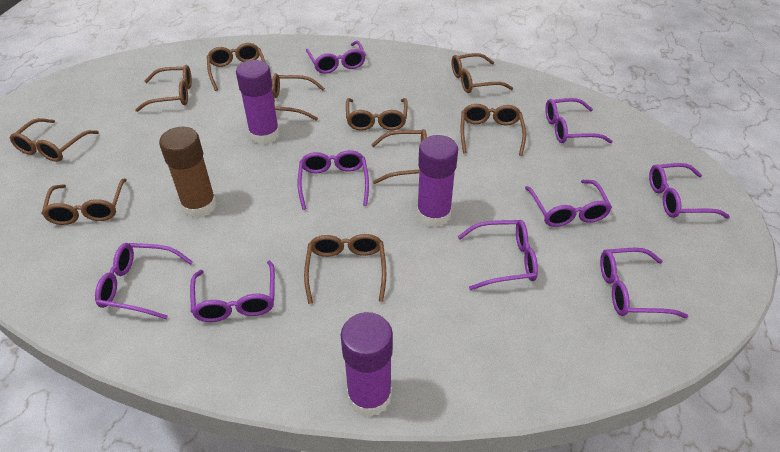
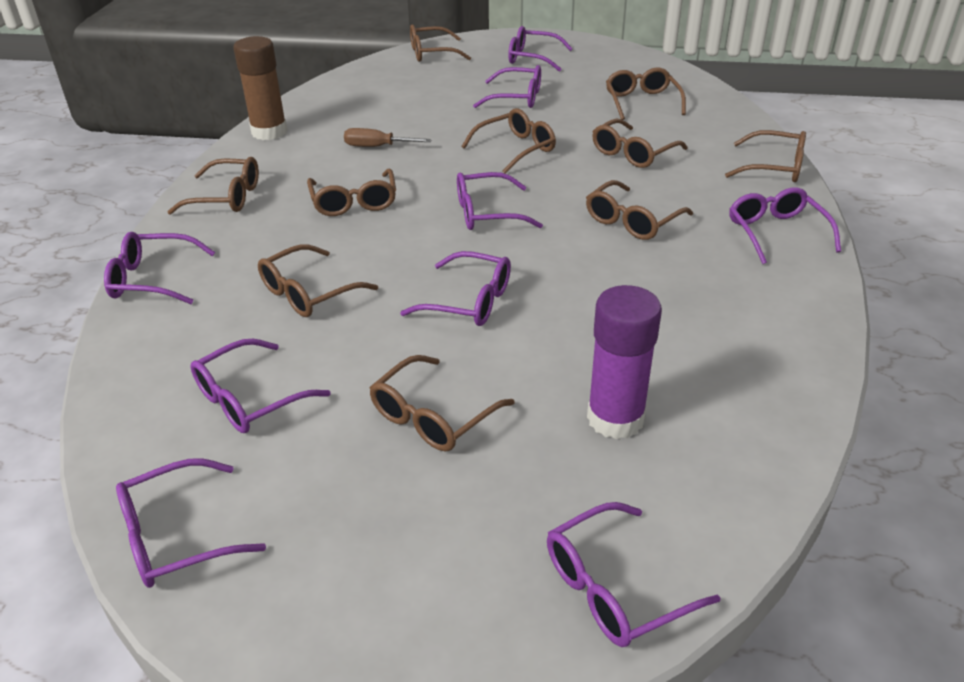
brown screwdriver: none = 0 -> [344,128,432,147] = 1
purple glue stick: [236,60,280,145] [341,312,393,417] [417,135,458,227] = 3 -> [587,285,662,439] = 1

